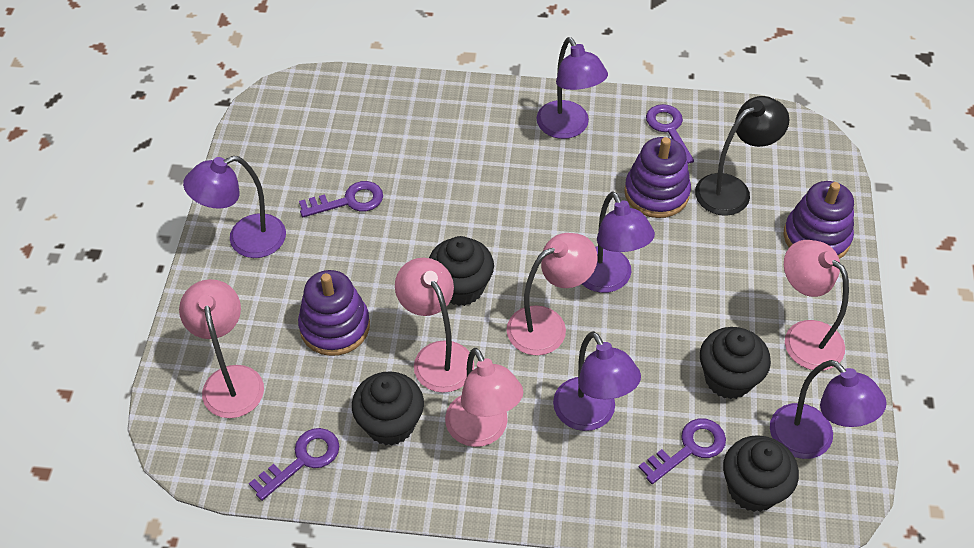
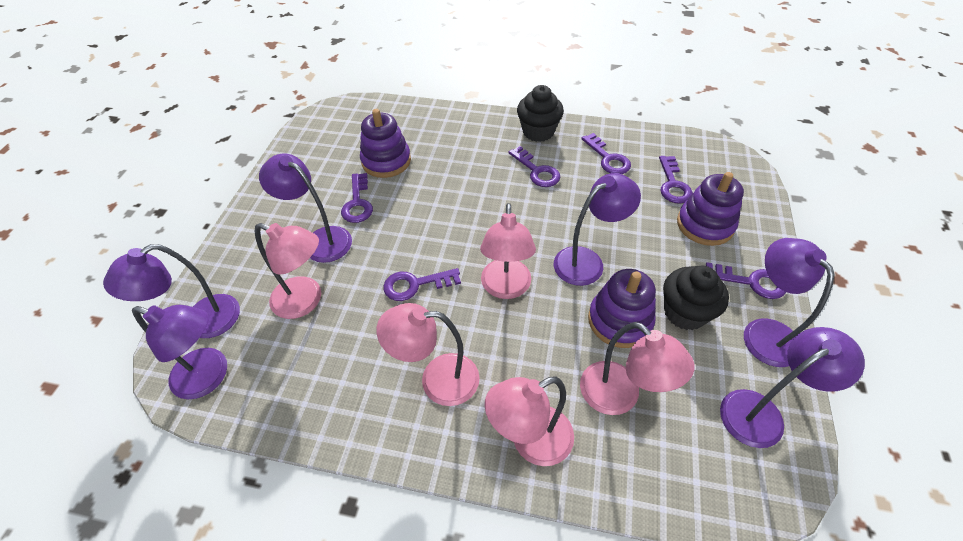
black cupcake: [352,371,424,445] [429,236,494,306] [700,327,771,399] [723,435,799,512] = 4 -> [517,85,564,142] [663,266,729,330] = 2
black lamp: [695,96,789,216] = 1 -> none = 0
purple key: [249,428,339,501] [299,181,383,217] [638,418,726,484] [646,104,694,164] = 4 -> [341,173,373,223] [383,268,461,301] [508,146,560,187] [582,133,631,174] [659,156,693,204] [706,262,786,299] = 6
purple lamp: [183,156,286,258] [537,37,608,139] [553,331,641,431] [582,191,655,293] [770,360,887,459] = 5 -> [103,244,240,338] [132,305,227,399] [259,153,352,263] [554,173,641,286] [720,327,865,448] [744,238,835,367] = 6

